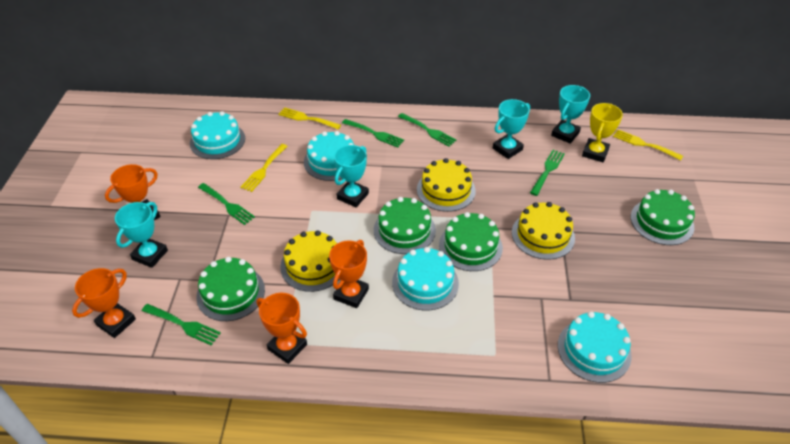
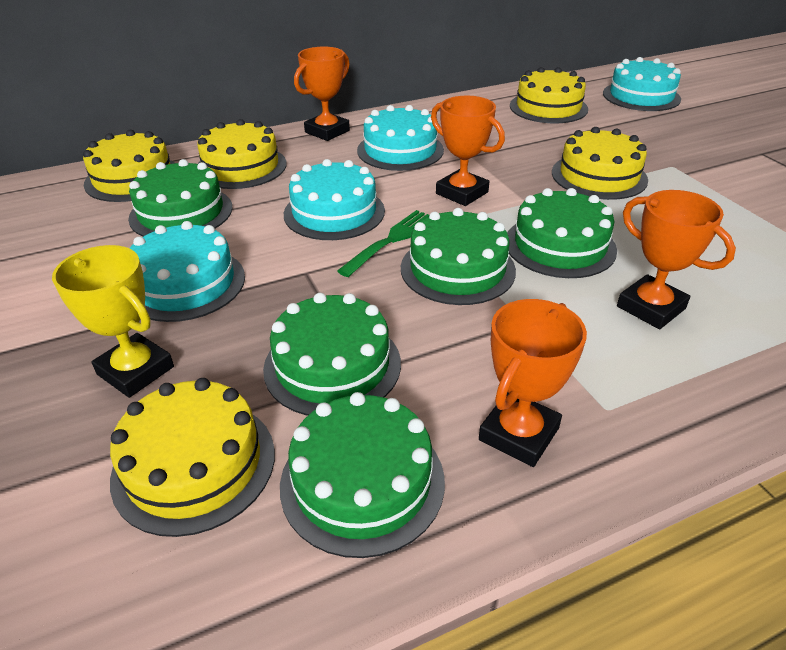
green cake: [196,257,265,321] [374,197,436,254] [439,212,503,271] [631,189,695,245] = 4 -> [128,159,232,237] [263,293,401,416] [280,392,445,558] [401,208,516,305] [507,188,617,278] = 5
green fork: [142,304,221,345] [198,183,255,225] [342,119,404,147] [398,113,457,146] [530,150,565,196] = 5 -> [337,210,429,277] = 1
turquoise trophy: [115,202,168,268] [334,145,369,207] [493,99,530,159] [551,85,590,144] = 4 -> none = 0
yellow cake: [280,230,339,292] [417,158,476,212] [512,202,575,260] = 3 -> [83,130,175,202] [110,378,275,537] [197,119,287,189] [510,67,588,123] [552,127,648,200] = 5
yellow fork: [240,144,288,192] [278,107,341,129] [613,130,683,160] = 3 -> none = 0

